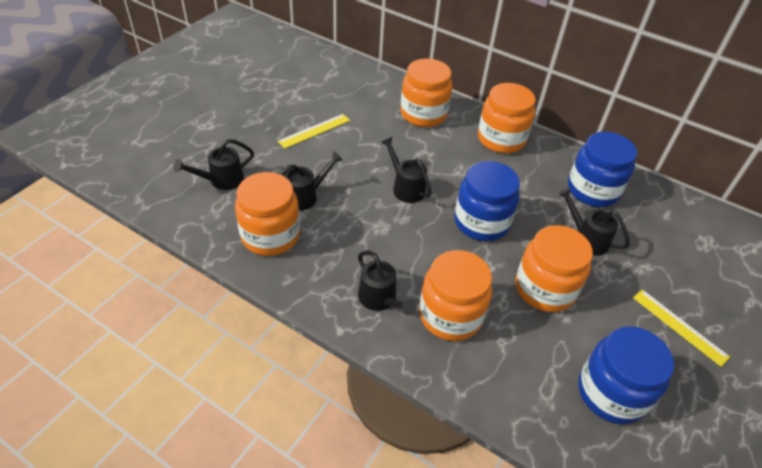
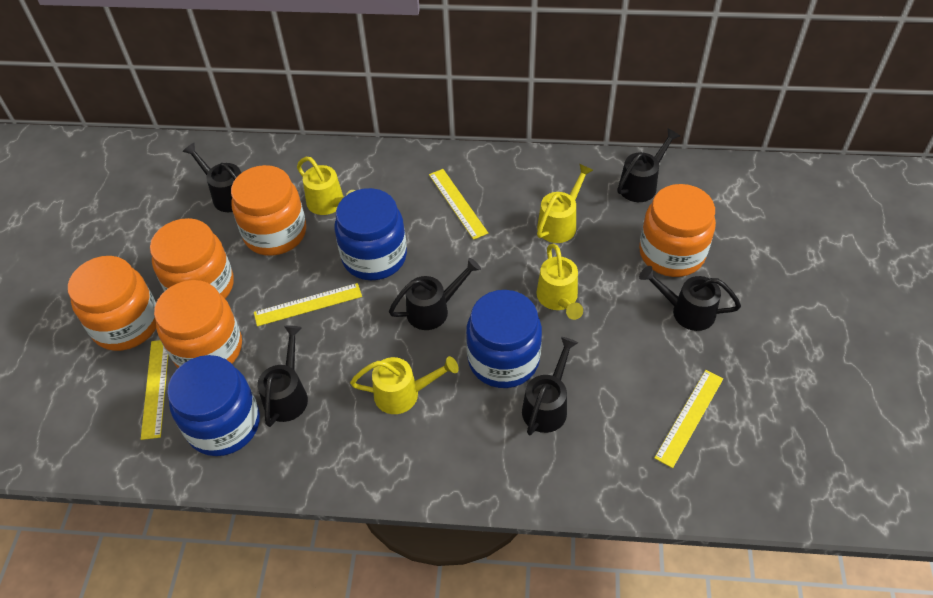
black watering can: [173,139,254,190] [280,151,343,211] [358,251,417,315] [381,137,432,203] [558,188,630,256] = 5 -> [182,143,241,212] [257,325,308,427] [389,258,481,330] [522,337,578,435] [617,128,680,202] [639,266,741,331] = 6
yellow ruler: [278,114,350,149] [633,289,730,367] = 2 -> [141,340,169,440] [254,283,362,326] [429,169,488,240] [654,370,723,468] = 4
yellow watering can: none = 0 -> [297,157,356,215] [350,356,459,414] [536,244,583,320] [537,164,593,243] = 4

